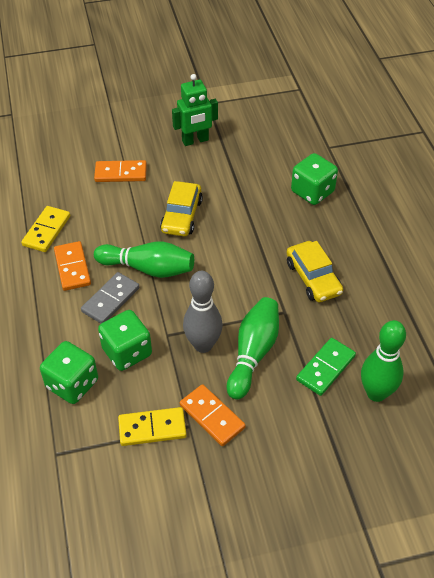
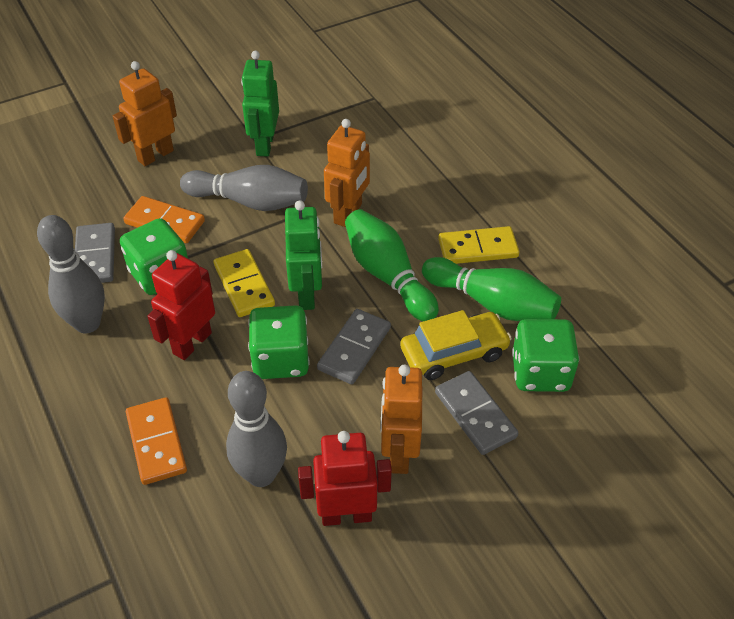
green bowling pin: [94,241,194,278] [227,297,279,400] [361,320,406,402] = 3 -> [345,209,439,321] [422,257,561,321] = 2
green domino: [296,338,356,396] = 1 -> none = 0
green robot: [172,74,218,146] = 1 -> [241,51,279,157] [285,200,322,310] = 2
grey bowling pin: [183,271,223,353] = 1 -> [37,215,105,334] [180,165,308,211] [226,371,287,487] = 3
grey domino: [81,272,139,324] = 1 -> [75,223,115,283] [317,309,391,384] [435,371,518,455] = 3
orange domino: [54,241,91,291] [94,160,147,182] [180,384,246,446] = 3 -> [123,196,205,243] [126,397,187,485] = 2
orange robot: none = 0 -> [113,61,177,166] [324,119,370,227] [380,365,422,474] = 3
red robot: none = 0 -> [147,250,215,360] [298,431,392,526] = 2
yellow car: [160,181,203,236] [287,241,343,302] = 2 -> [400,310,512,380] = 1

